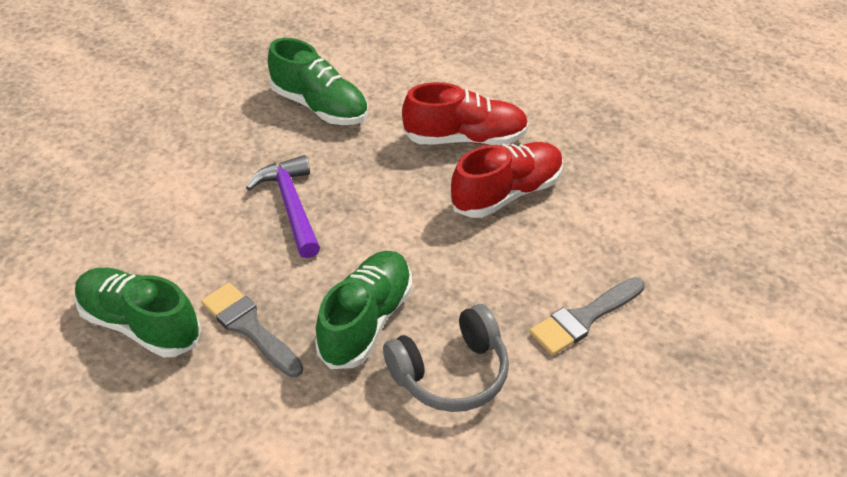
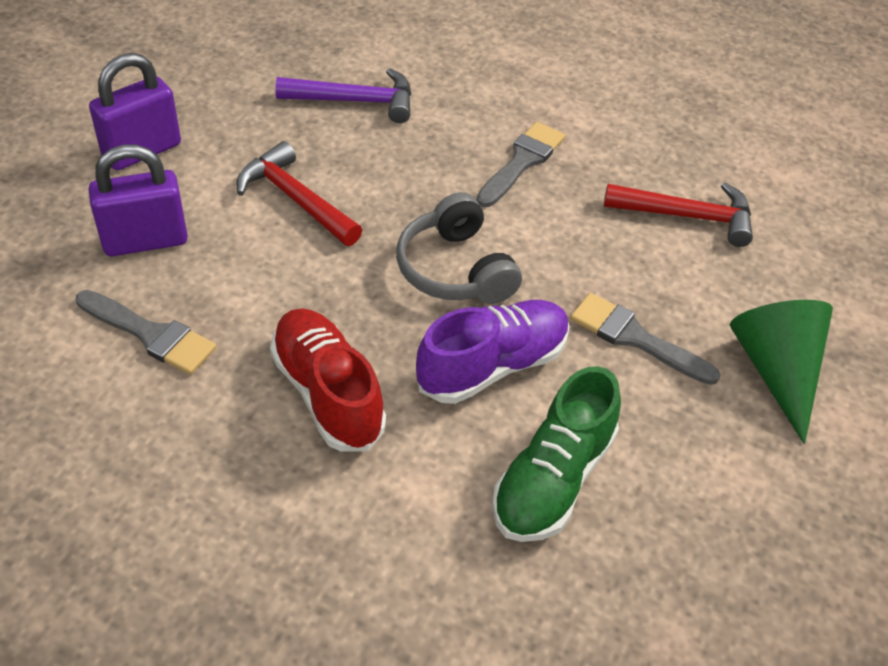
green cone: none = 0 -> [730,300,833,444] = 1
green shoe: [74,268,201,357] [268,38,368,125] [315,251,412,369] = 3 -> [492,366,621,542] = 1
grey brush: [201,283,303,377] [529,277,645,356] = 2 -> [76,290,216,375] [477,122,565,207] [570,293,720,385] = 3
purple padlock: none = 0 -> [89,53,181,170] [89,145,188,256] = 2
purple shoe: none = 0 -> [416,300,570,404] = 1
red hammer: none = 0 -> [237,141,362,246] [604,183,753,247] = 2
red shoe: [402,82,529,145] [451,142,564,218] = 2 -> [270,308,386,452] = 1

